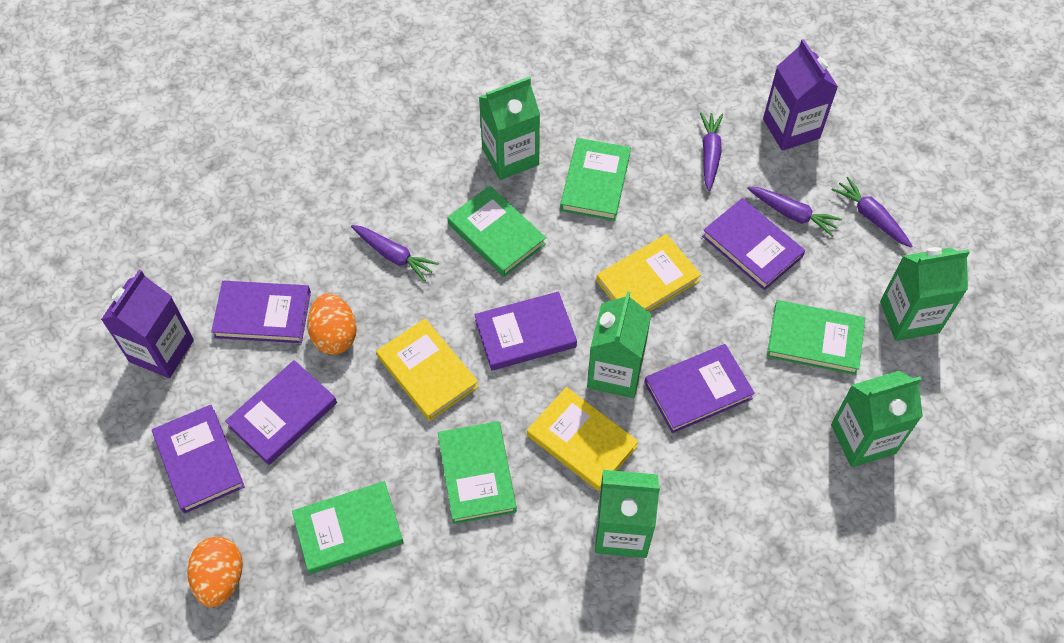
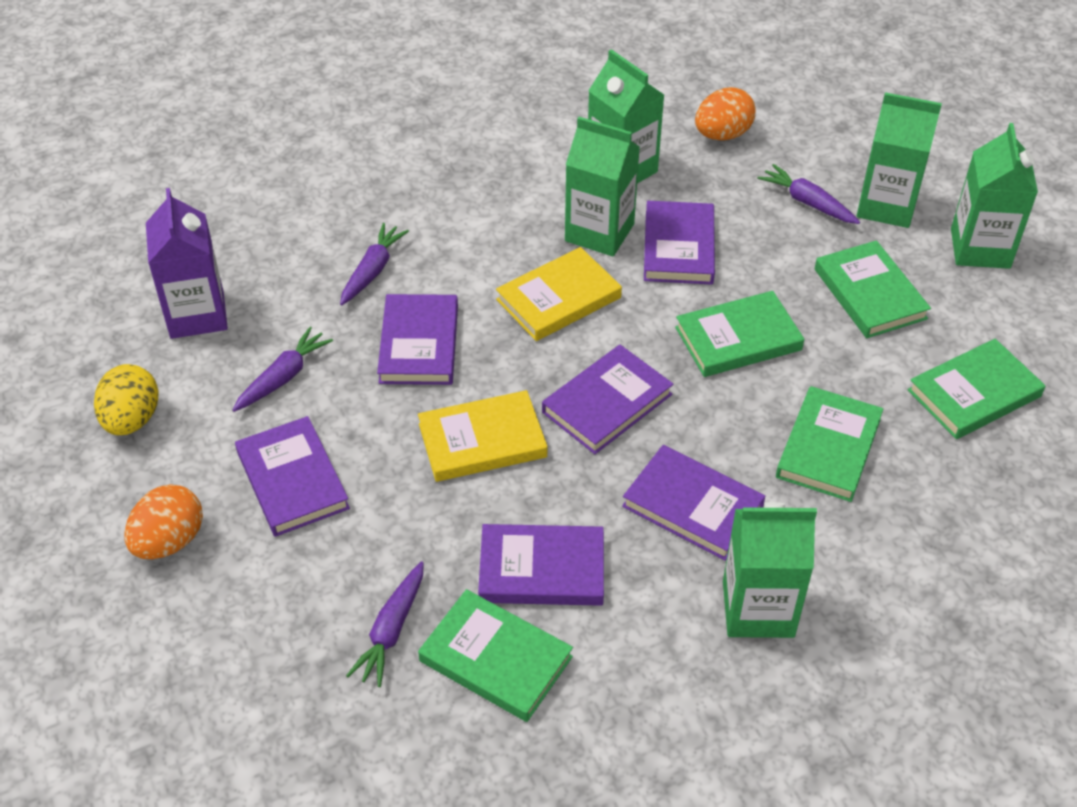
purple carton: [101,270,194,378] [763,39,838,151] = 2 -> [146,188,228,339] = 1
yellow book: [376,319,478,421] [527,387,639,491] [596,234,701,312] = 3 -> [418,390,548,482] [496,247,622,341] = 2
yellow egg: none = 0 -> [94,364,158,435] = 1

